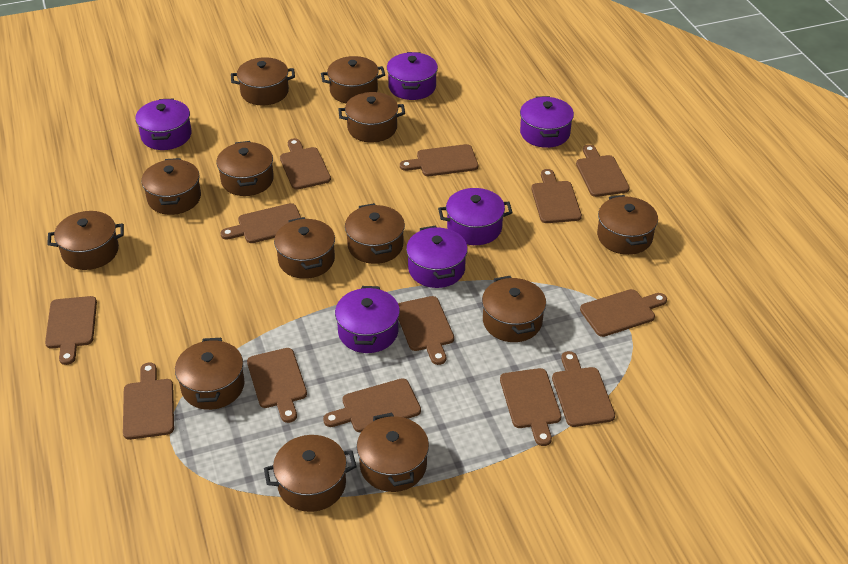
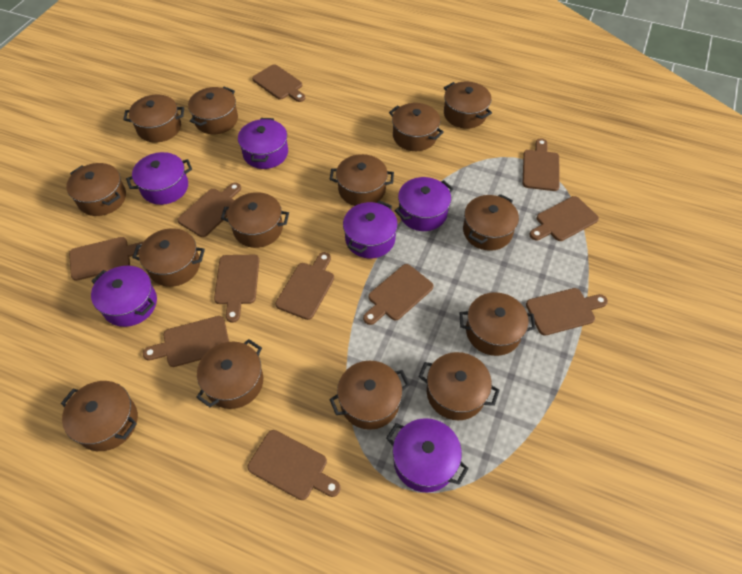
brown cutting board: [45,296,97,365] [123,363,174,440] [221,203,301,243] [247,348,307,423] [280,138,331,190] [323,378,421,432] [398,296,454,365] [400,144,478,176] [500,368,561,446] [531,169,582,223] [552,351,615,427] [576,145,630,197] [580,289,667,337] = 13 -> [69,237,143,281] [143,316,229,367] [178,183,241,237] [214,255,259,323] [248,430,341,500] [252,64,305,102] [275,252,334,320] [363,264,434,325] [523,138,560,191] [526,288,608,336] [529,196,599,241] = 11
brown pot: [47,211,124,270] [141,158,201,215] [175,338,245,410] [216,141,274,196] [231,57,295,105] [264,435,357,512] [274,217,335,279] [321,56,385,103] [338,92,405,142] [345,203,405,264] [357,413,429,492] [482,276,546,342] [597,195,658,255] = 13 -> [61,381,138,451] [66,163,126,216] [123,95,184,143] [132,228,205,287] [188,87,238,134] [196,339,263,409] [221,192,289,248] [329,361,410,430] [330,154,394,206] [389,103,444,151] [418,352,500,420] [444,82,492,129] [459,292,536,356] [463,194,519,251] = 14

